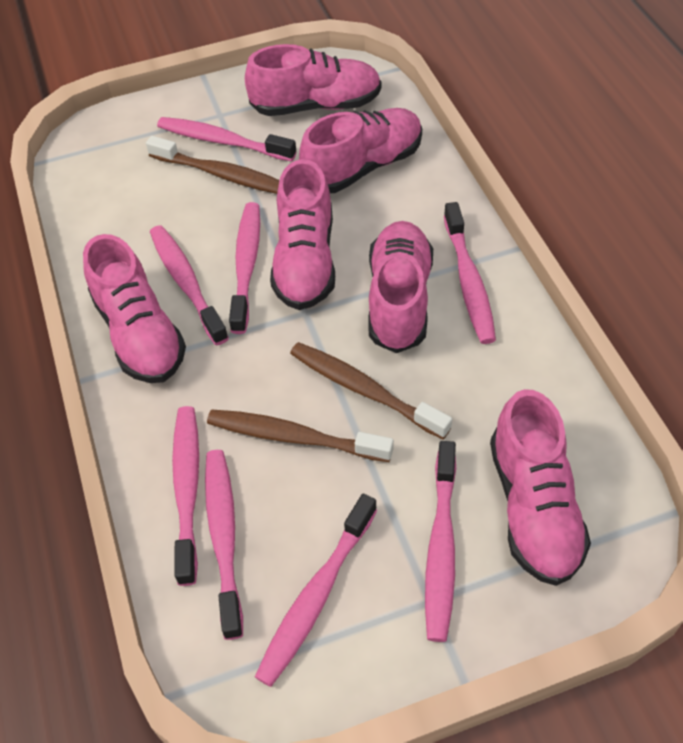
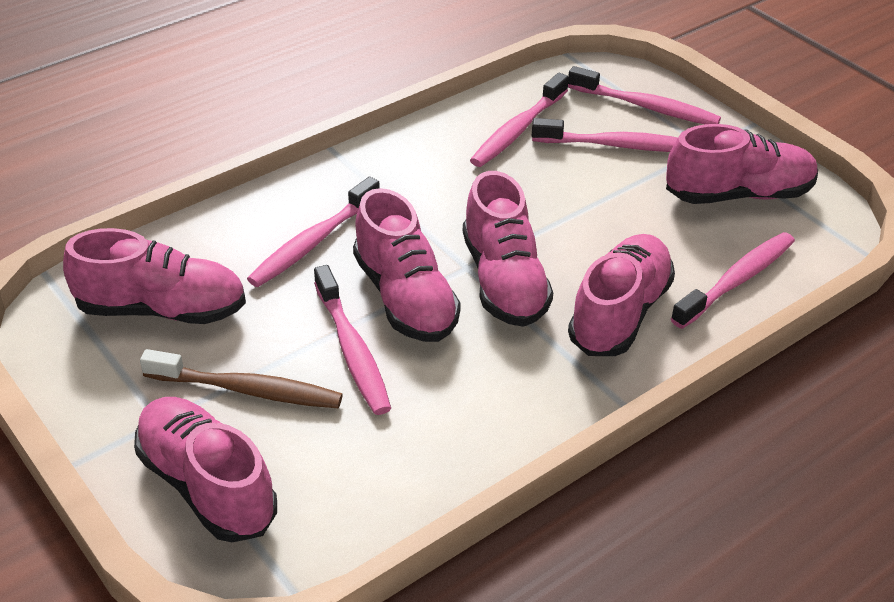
brown toothbrush: [146,136,279,194] [207,409,394,462] [290,342,452,439] = 3 -> [140,349,343,408] = 1
pink toothbrush: [150,225,229,345] [157,117,296,162] [172,406,199,586] [205,450,243,640] [229,202,260,334] [255,494,377,687] [425,441,456,642] [444,202,496,344] = 8 -> [247,177,380,287] [314,265,391,415] [470,73,569,167] [532,118,678,152] [568,66,721,124] [671,232,795,329] = 6

